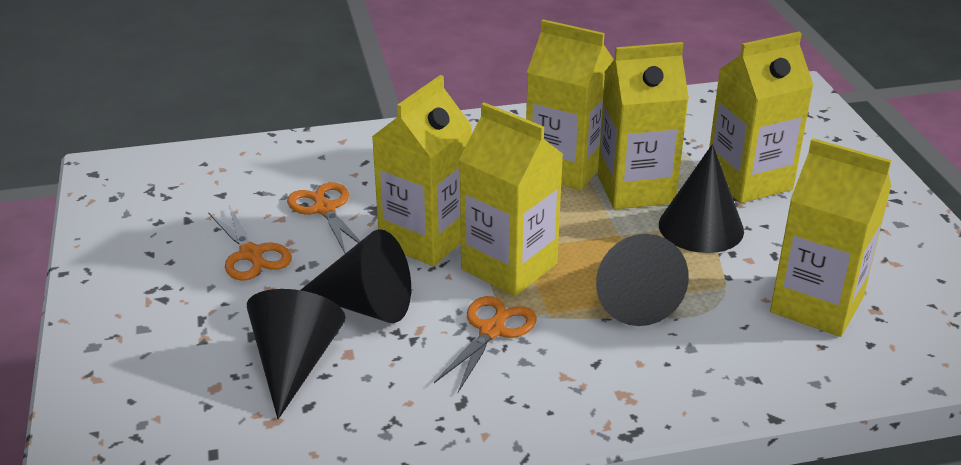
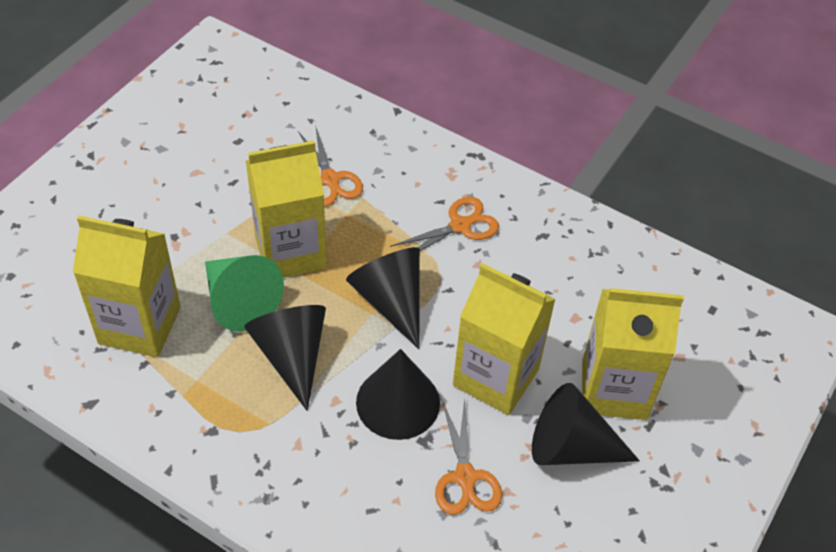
green cone: none = 0 -> [205,255,284,332] = 1
yellow carton: [372,75,472,266] [459,103,563,296] [526,19,614,190] [598,42,689,209] [709,32,814,203] [770,138,892,337] = 6 -> [73,215,181,357] [246,140,327,278] [453,263,556,415] [582,288,684,420] = 4

